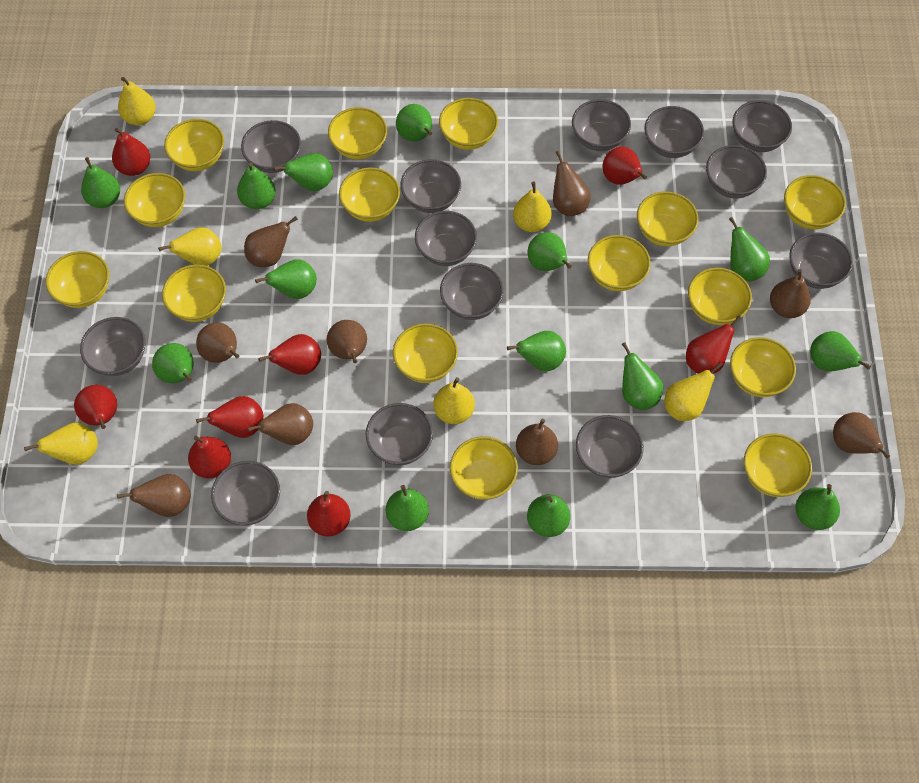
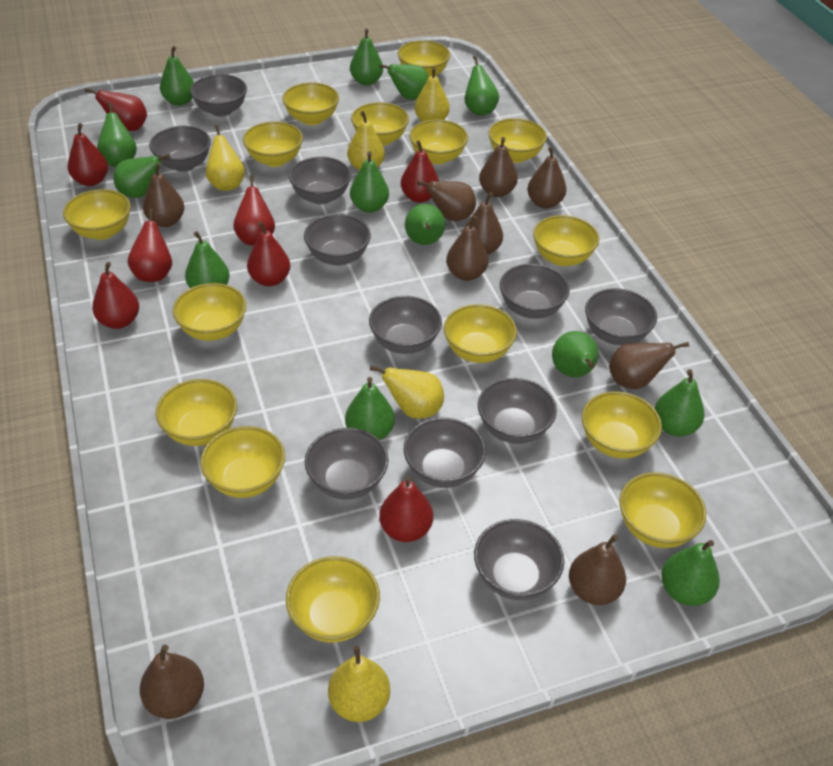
green pear: [81,157,120,208] [152,343,193,383] [237,163,276,209] [255,259,317,299] [274,153,333,191] [386,485,429,531] [396,104,432,142] [507,331,566,371] [527,495,570,537] [528,232,572,271] [622,342,663,410] [729,217,770,281] [796,484,840,530] [810,331,871,371] = 14 -> [97,102,137,167] [113,154,170,198] [160,46,194,106] [185,231,230,288] [345,377,395,440] [350,28,383,85] [350,151,389,213] [380,64,429,100] [405,204,445,245] [464,56,499,116] [552,331,599,377] [654,369,704,436] [661,540,720,606] = 13
grey bowl: [80,317,146,376] [211,461,280,525] [241,120,301,173] [366,403,433,465] [400,159,461,213] [415,211,477,266] [440,263,503,320] [572,99,631,151] [576,415,644,478] [644,106,704,158] [706,145,767,198] [733,100,792,152] [789,232,853,289] = 13 -> [149,126,211,172] [190,74,247,117] [289,157,351,204] [304,214,371,266] [305,428,389,500] [369,296,442,354] [404,418,486,488] [474,519,564,600] [478,378,557,444] [500,264,570,319] [585,288,657,345] = 11
yellow pear: [24,422,98,465] [118,77,156,125] [158,227,221,266] [433,377,475,424] [513,181,552,232] [664,362,722,421] = 6 -> [206,125,245,191] [328,645,390,722] [347,111,385,171] [370,365,444,419] [414,67,450,122] = 5

